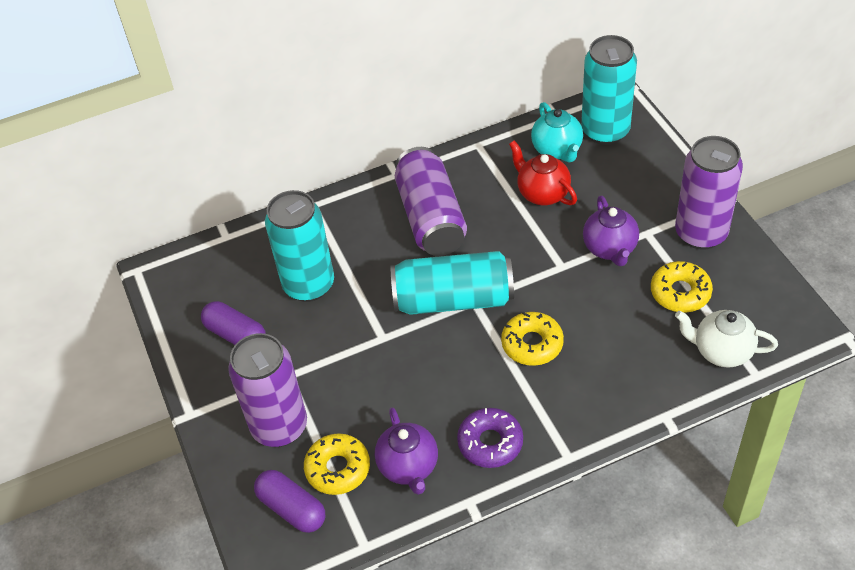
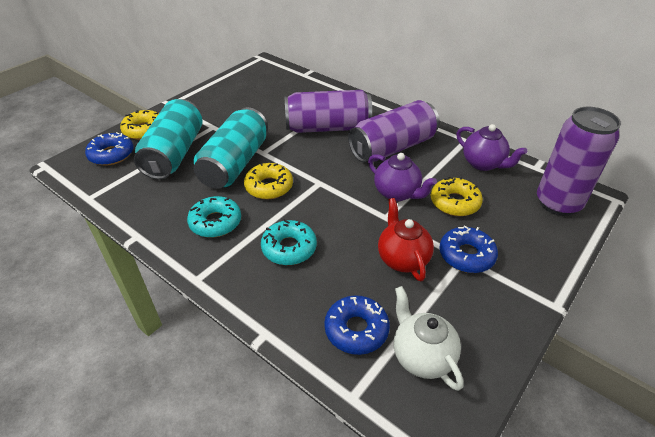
blue donut: none = 0 -> [85,132,134,166] [324,295,390,355] [439,225,498,273] = 3
purple capsule: [201,301,266,345] [254,470,325,533] = 2 -> none = 0
purple donut: [457,408,523,468] = 1 -> none = 0
turquoise can: [265,190,334,302] [391,251,514,315] [581,35,637,145] = 3 -> [134,99,203,179] [194,107,268,189] = 2
turquoise donut: none = 0 -> [187,196,241,238] [261,219,317,265] = 2
turquoise teapot: [531,102,583,163] = 1 -> none = 0

